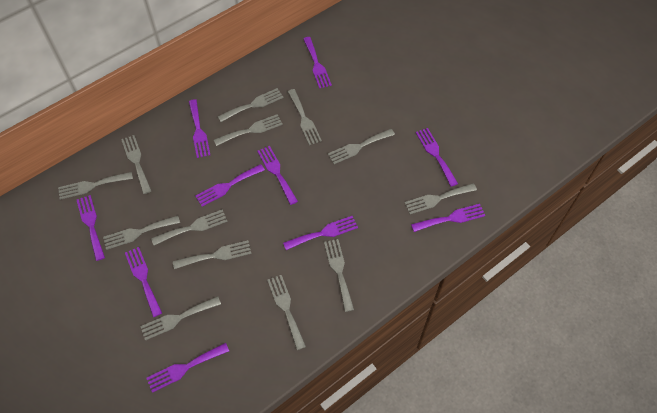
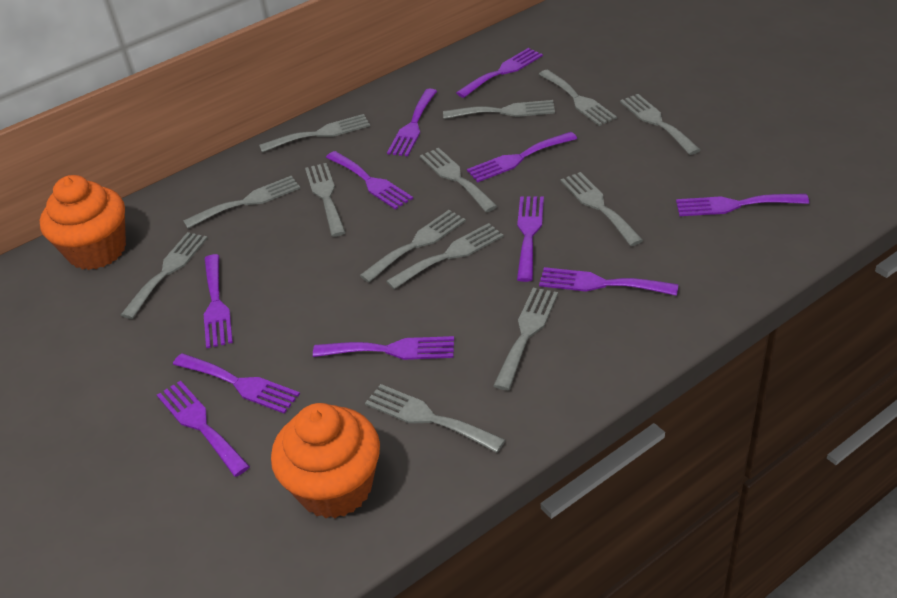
orange cupcake: none = 0 -> [40,175,126,270] [271,403,380,518] = 2
purple fork: [77,195,105,261] [125,247,162,317] [146,343,229,393] [189,99,210,158] [195,164,265,207] [257,146,298,205] [283,216,358,250] [303,37,332,89] [411,204,485,232] [416,128,458,187] = 10 -> [157,381,250,477] [173,353,300,414] [204,254,233,348] [313,336,454,360] [326,151,413,210] [387,89,437,156] [456,48,543,98] [467,132,577,182] [517,196,544,282] [539,267,679,296] [676,194,809,216] = 11

